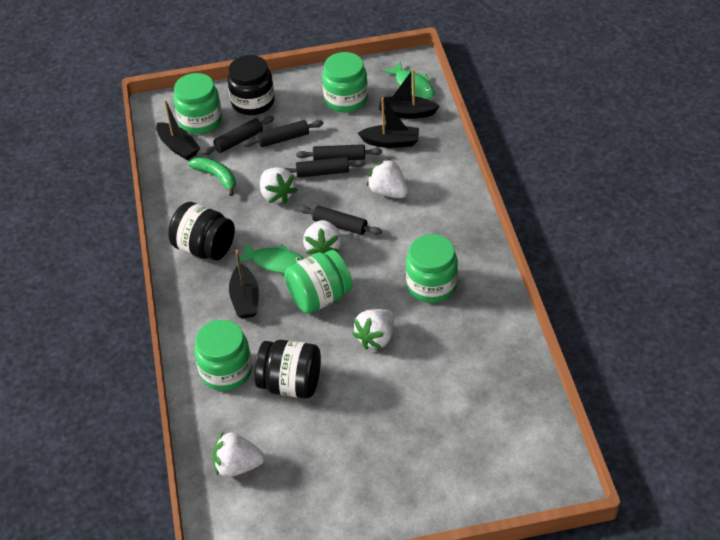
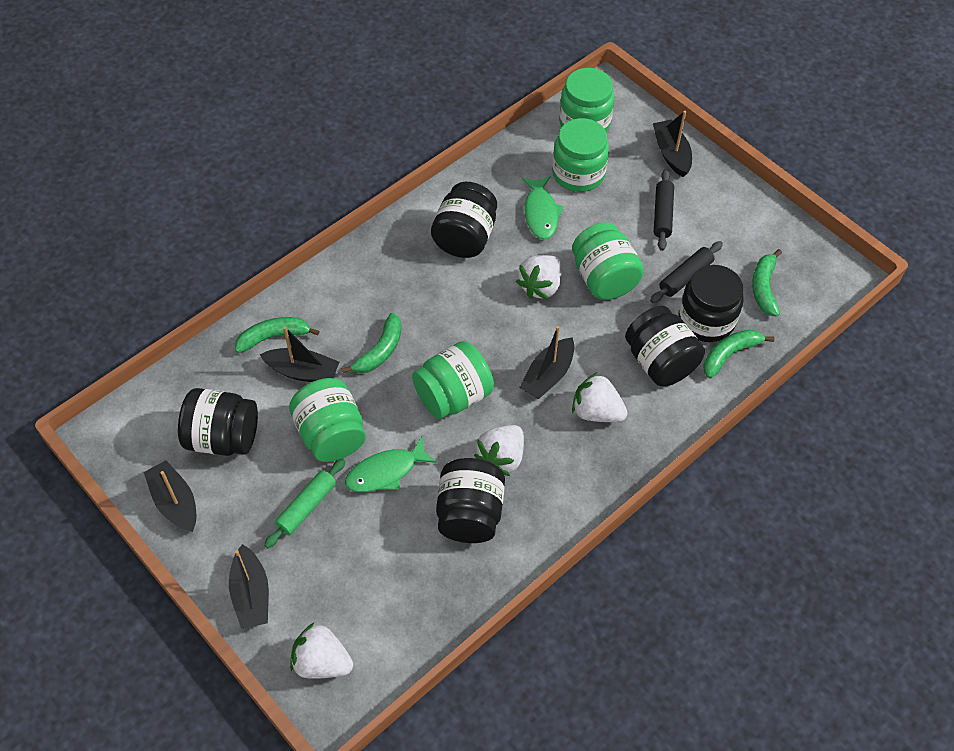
black boat: [156,99,200,160] [229,250,259,319] [358,97,419,148] [379,69,440,119] = 4 -> [144,460,196,532] [229,544,269,629] [259,326,339,382] [519,326,574,399] [653,111,692,177] = 5
black jar: [168,202,235,260] [227,55,275,115] [255,340,321,398] = 3 -> [178,388,258,456] [431,182,497,258] [436,458,505,543] [625,306,705,386] [679,265,744,342] = 5
black rolling pin: [202,116,274,156] [242,120,323,147] [284,157,366,178] [296,144,382,160] [299,206,382,235] = 5 -> [650,241,723,303] [654,169,674,251] = 2
green banana: [188,157,236,196] = 1 -> [235,317,320,353] [341,313,402,373] [704,330,774,379] [752,249,782,317] = 4
green rolling pin: none = 0 -> [264,458,346,548] = 1
white strawberry: [212,432,265,477] [260,168,297,204] [303,220,342,255] [352,309,394,349] [367,158,408,198] = 5 -> [290,623,353,679] [474,425,524,476] [516,255,562,300] [572,372,628,422] = 4

